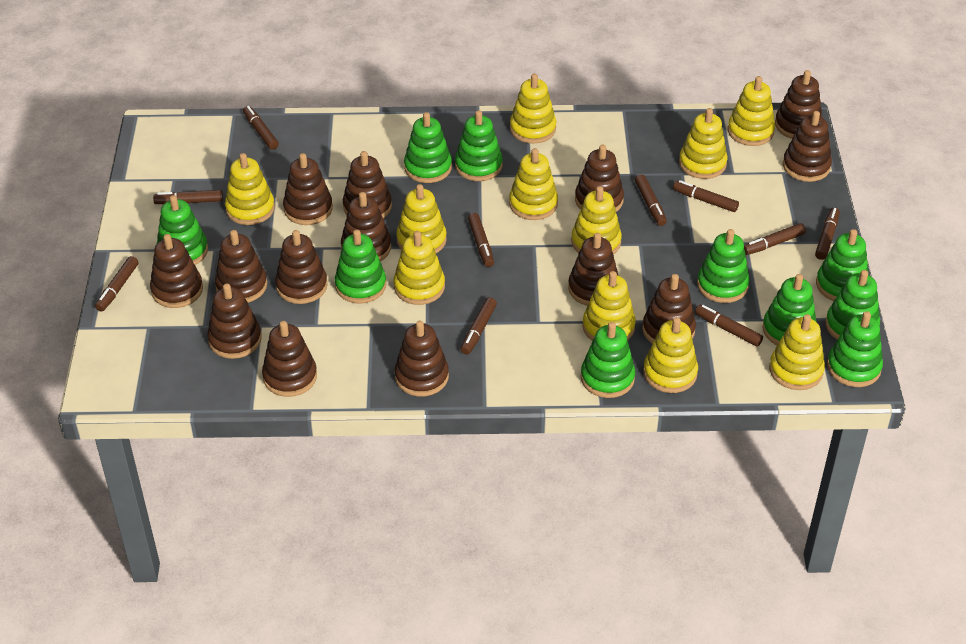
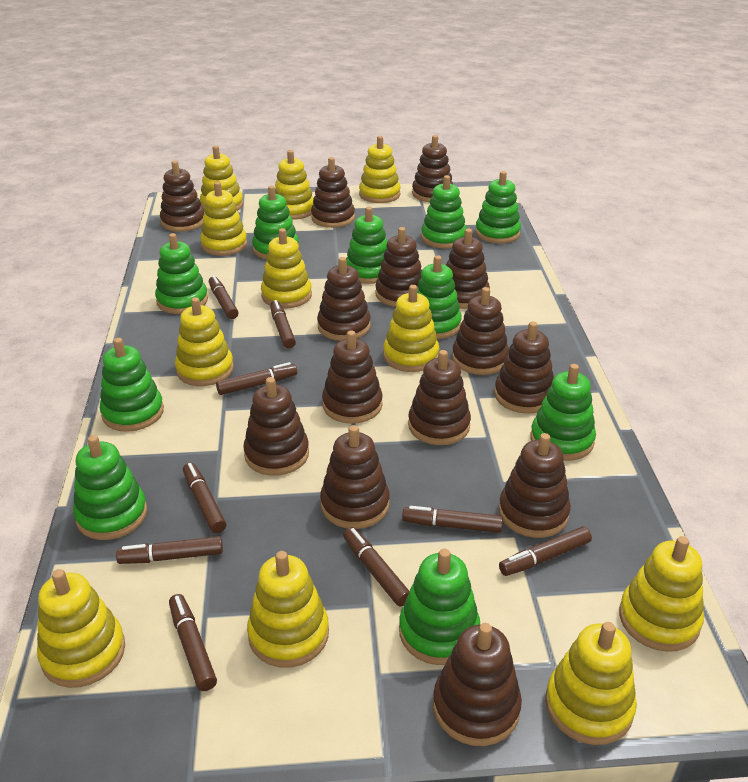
brown marker: [95,256,139,312] [153,190,223,204] [243,106,279,150] [461,297,497,355] [468,213,494,267] [635,175,667,226] [673,180,739,212] [695,305,763,347] [744,223,806,255] [815,208,840,260] = 10 -> [116,536,223,564] [169,594,217,691] [183,463,226,533] [209,276,239,319] [216,362,297,395] [270,300,296,349] [343,527,410,606] [402,506,503,533] [499,526,592,576] = 9

